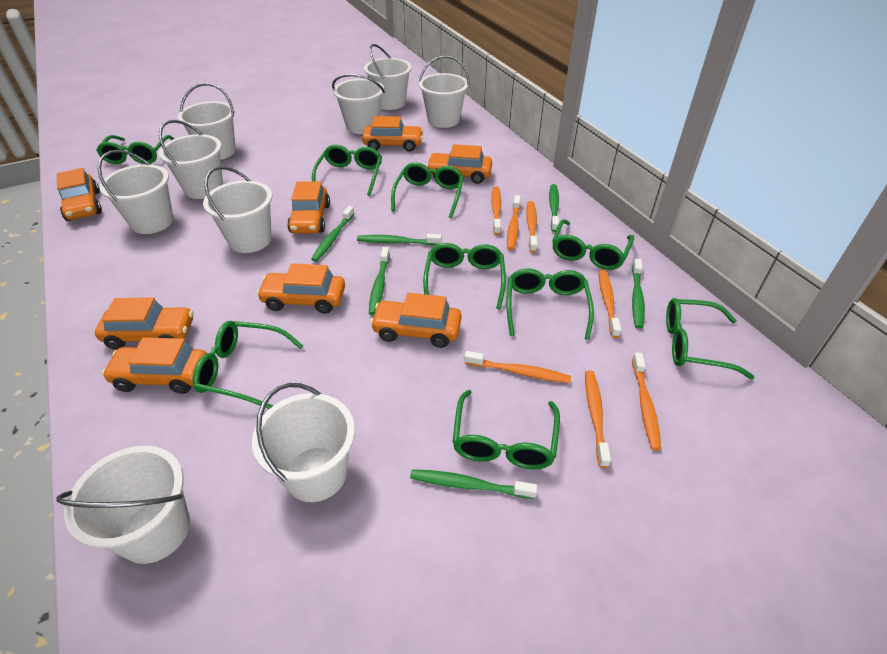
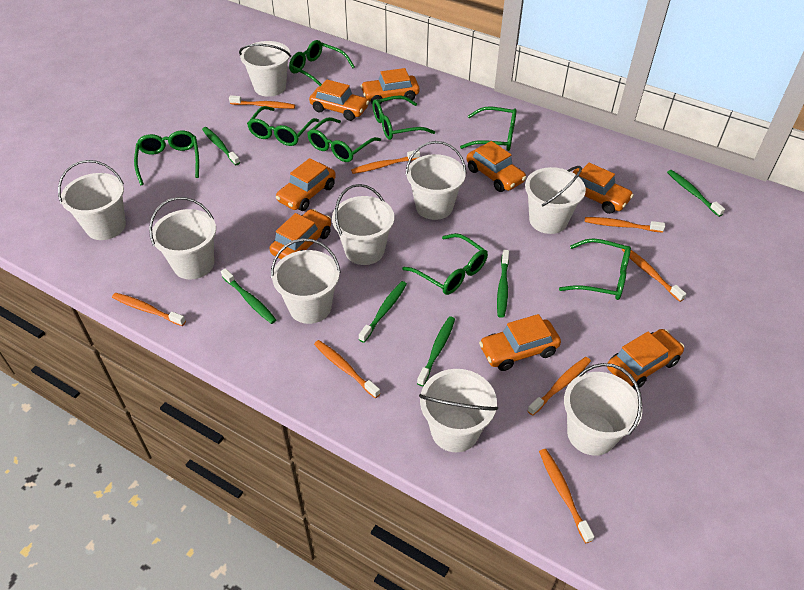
green glasses: [96,135,174,164] [193,321,303,409] [312,145,382,196] [391,162,464,218] [423,243,506,309] [453,390,560,469] [507,268,594,340] [552,219,634,270] [666,298,754,379] = 9 -> [134,131,199,185] [247,106,319,146] [289,40,355,86] [307,117,381,162] [372,95,435,140] [402,233,488,295] [460,107,517,151] [559,238,631,300] = 8
orange toothbrush: [464,351,571,383] [491,186,501,235] [507,195,521,251] [526,201,537,253] [585,370,611,468] [599,270,621,338] [632,353,661,450] = 7 -> [112,293,186,326] [229,95,295,109] [314,340,380,398] [351,150,420,174] [527,357,591,416] [539,449,594,543] [585,217,665,233] [622,249,686,302] = 8

